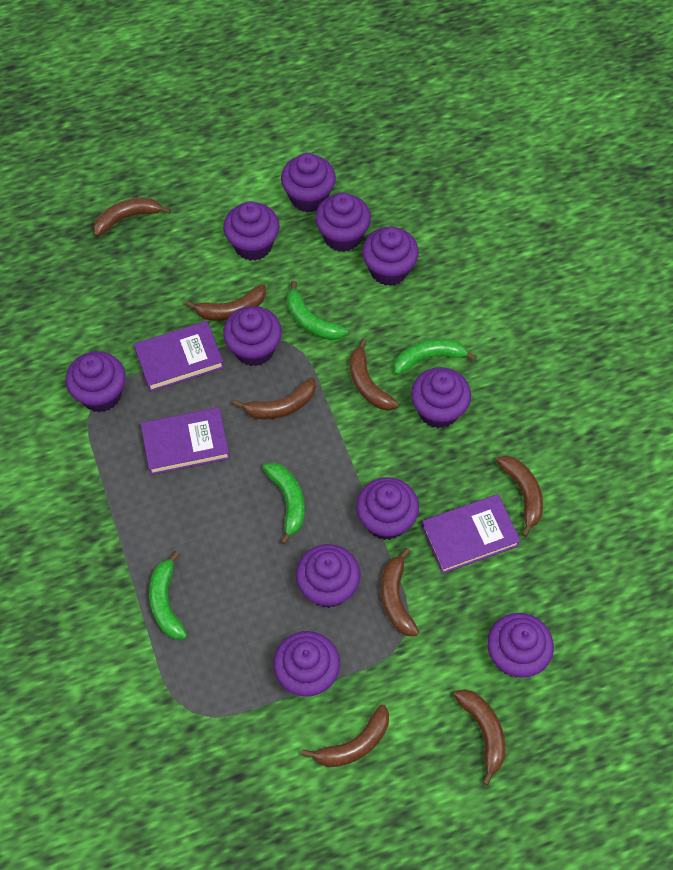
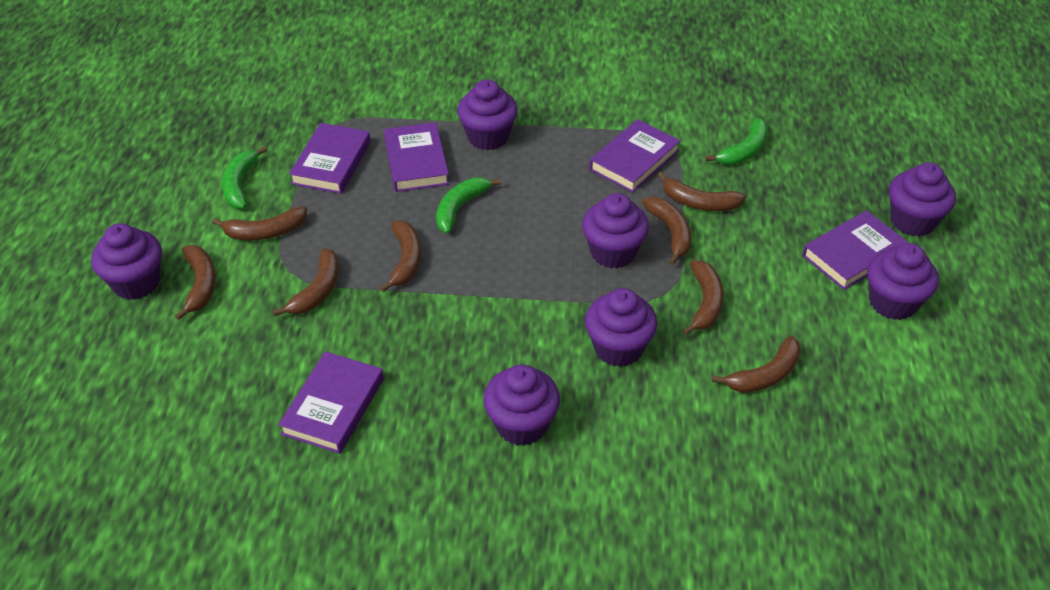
green banana: [149,551,187,640] [263,462,305,545] [287,281,348,340] [394,339,477,375] = 4 -> [222,146,267,209] [436,178,501,234] [705,117,768,165] = 3
purple book: [134,321,224,392] [141,407,230,475] [422,494,521,574] = 3 -> [278,351,384,454] [289,123,371,194] [384,122,449,192] [589,119,681,193] [802,210,909,290] = 5
purple cupcake: [66,351,126,412] [223,201,279,261] [223,306,282,366] [273,631,340,697] [281,153,336,212] [296,544,360,608] [315,193,371,252] [356,477,419,540] [362,227,419,286] [411,367,471,428] [487,613,554,678] = 11 -> [91,223,162,300] [457,79,518,150] [483,364,560,446] [582,193,649,269] [585,288,657,367] [867,243,939,320] [889,162,956,236] = 7

